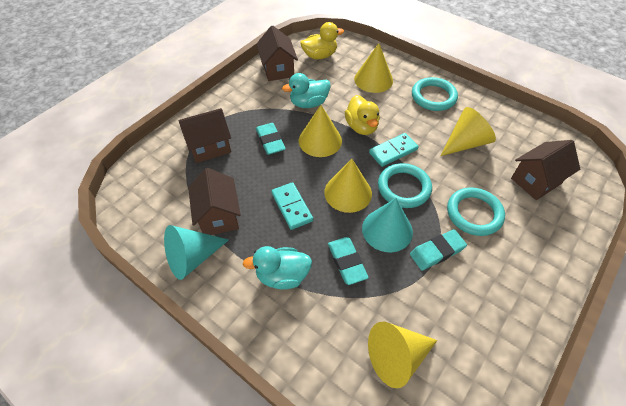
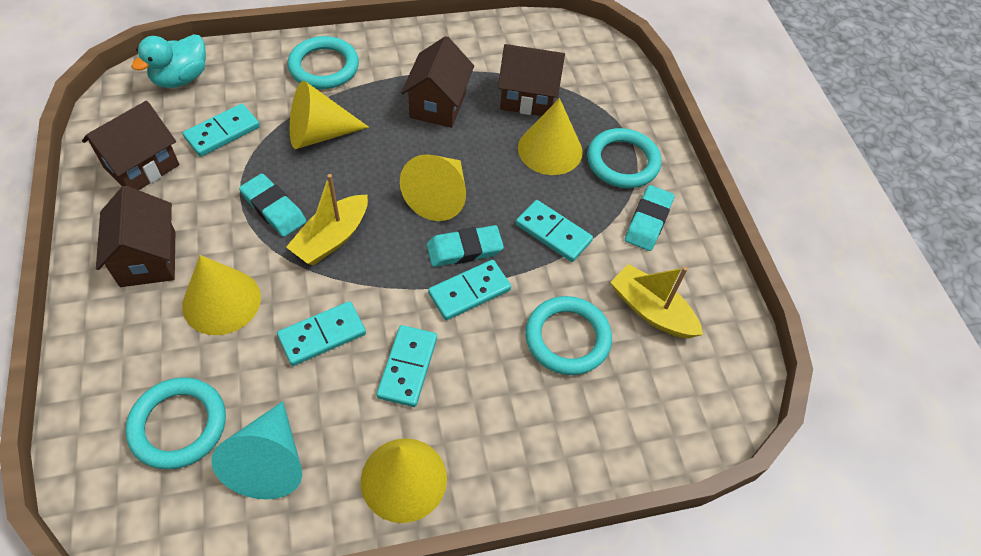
turquoise cone: [164,225,229,280] [362,198,413,252] = 2 -> [211,401,302,499] = 1
turquoise domino: [271,182,313,230] [369,133,419,167] = 2 -> [183,104,260,157] [277,301,366,366] [376,325,437,407] [428,260,511,320] [516,200,593,262] = 5
turquoise duck: [243,246,312,289] [282,73,331,108] = 2 -> [131,34,206,88] = 1
turquoise ring: [378,163,432,208] [412,77,458,111] [447,187,505,236] = 3 -> [125,377,226,469] [288,36,359,89] [525,296,612,375] [587,128,661,188] = 4
yellow boat: none = 0 -> [286,174,368,265] [610,264,703,338] = 2
yellow duck: [300,22,344,59] [345,95,380,135] = 2 -> none = 0

